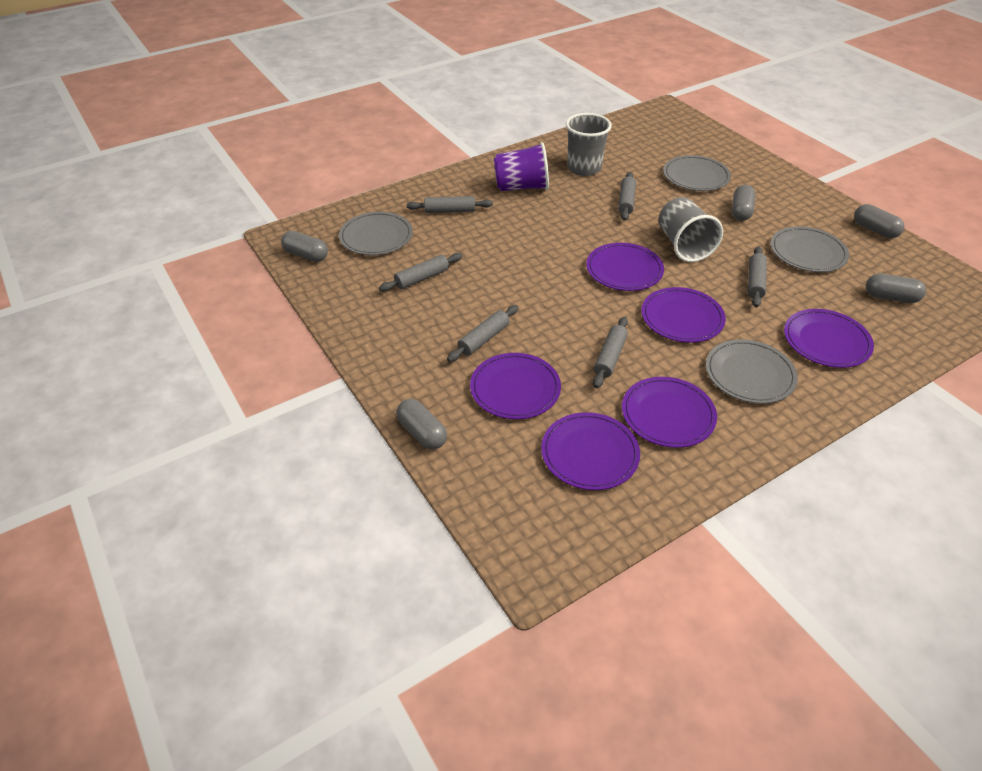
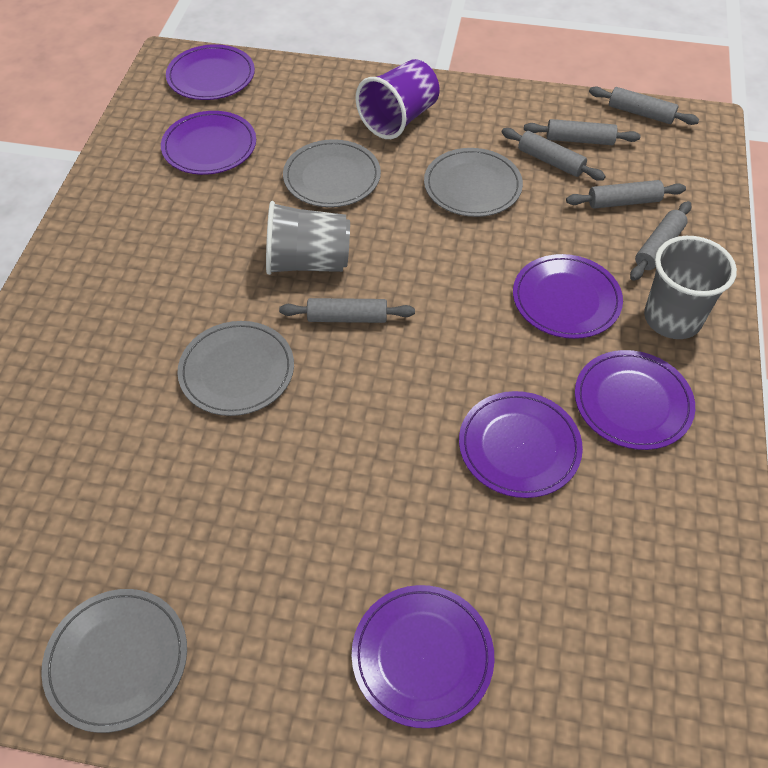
grey capsule: [281,231,328,262] [396,399,447,450] [732,185,755,221] [854,204,904,238] [866,273,926,303] = 5 -> none = 0

